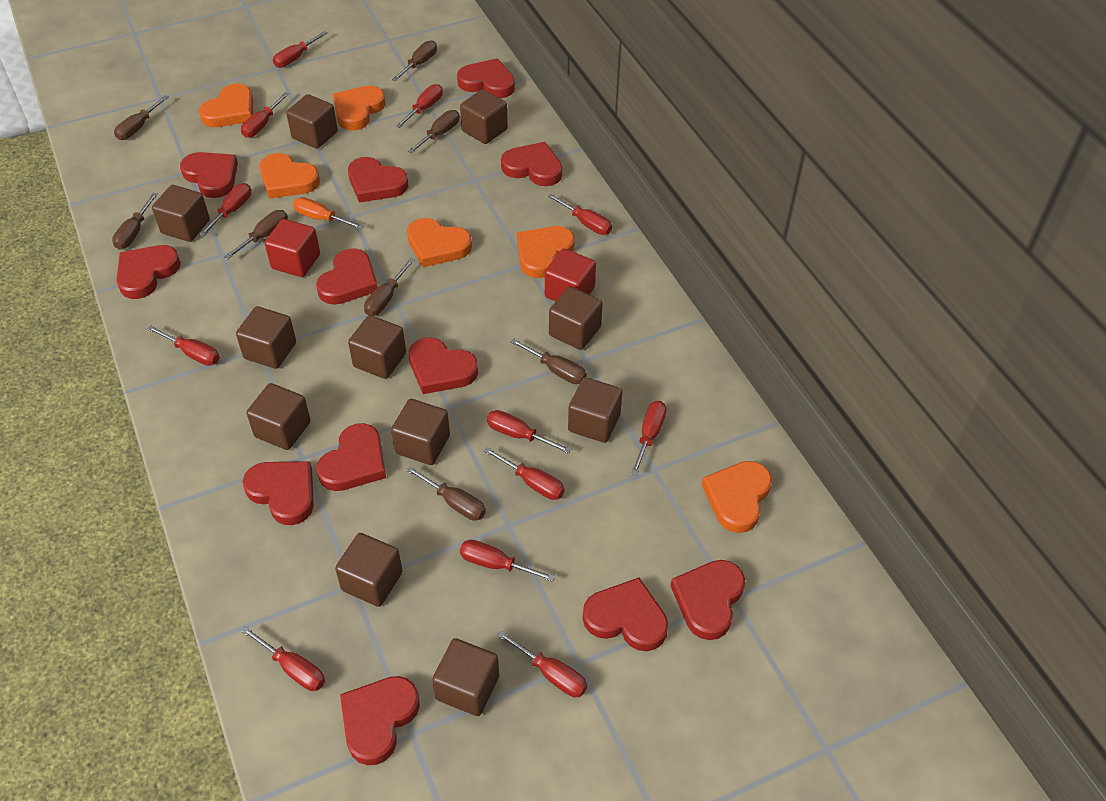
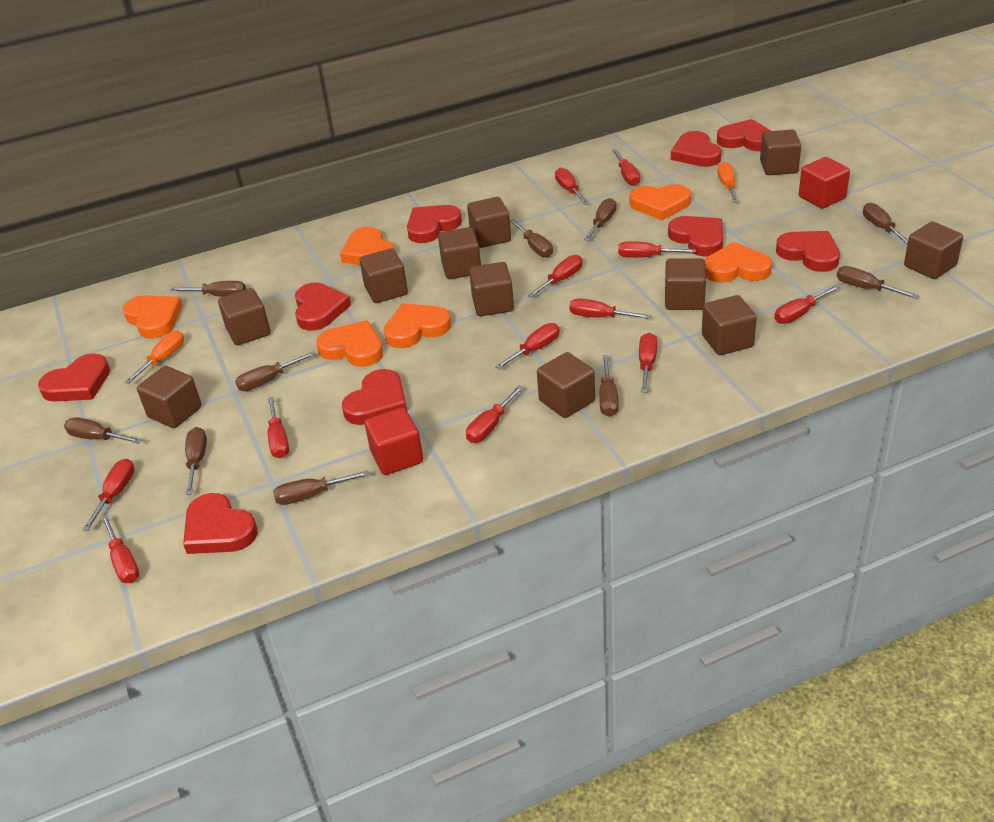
brown screwdriver: [112,193,158,250] [114,95,169,140] [224,210,288,259] [364,258,415,316] [392,40,437,81] [406,466,486,521] [408,110,459,153] [511,339,586,384] = 8 -> [64,417,142,444] [170,281,246,297] [185,427,207,495] [235,351,316,391] [273,470,369,505] [510,219,553,257] [584,198,617,241] [599,355,619,417] [837,266,919,299] [863,203,908,245] = 10
orange screwdriver: [293,197,363,229] = 1 -> [125,331,184,384] [717,162,738,203] = 2
red heart: [116,245,181,299] [180,152,238,198] [243,461,314,525] [316,248,378,305] [317,423,386,491] [340,676,420,765] [348,157,408,203] [409,337,478,394] [457,58,515,98] [501,142,562,186] [583,578,668,651] [670,560,745,640] = 12 -> [38,353,110,402] [183,493,258,554] [295,283,351,331] [342,369,407,425] [407,205,462,243] [668,216,723,257] [671,131,722,167] [717,119,771,151] [776,231,840,272] = 9

